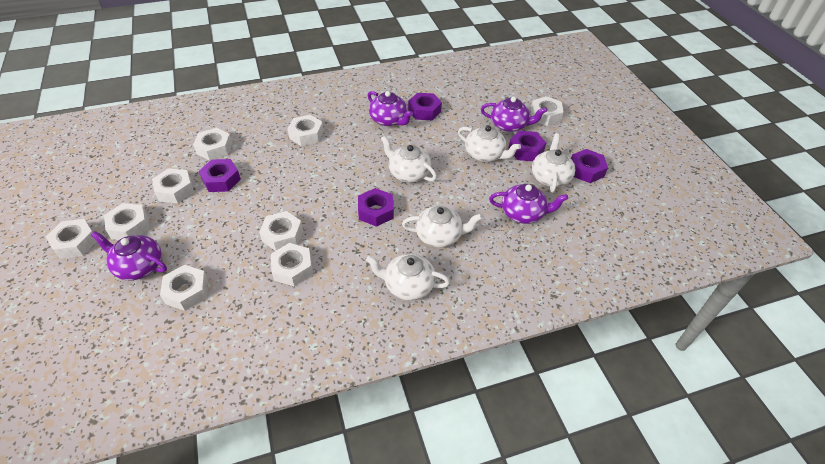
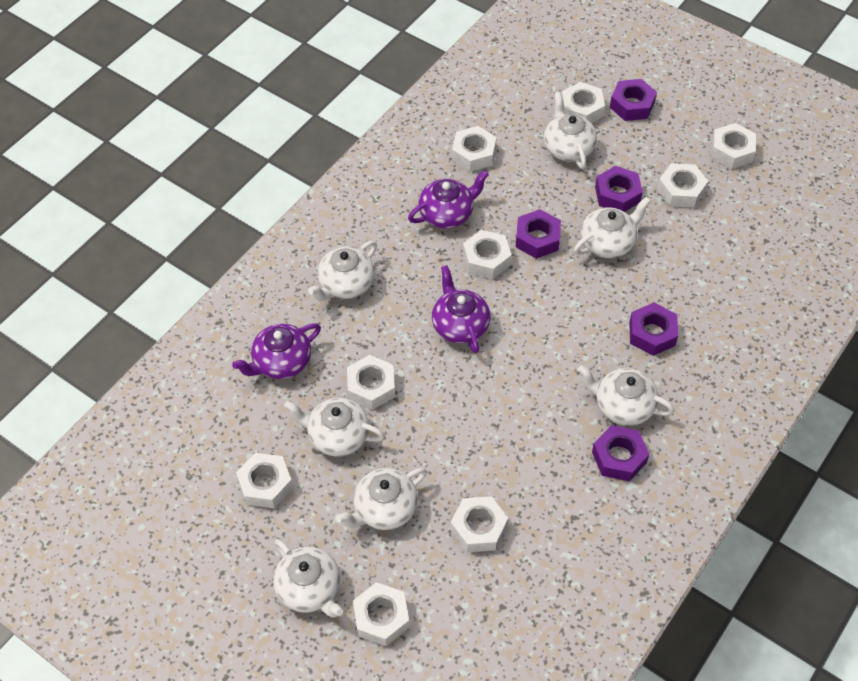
purple teapot: [91,231,167,280] [368,91,413,126] [481,97,547,132] [489,184,568,224] = 4 -> [232,323,321,379] [408,170,489,228] [432,265,491,353] = 3
white teapot: [366,254,450,301] [381,136,437,183] [402,206,483,248] [458,125,521,162] [532,133,575,193] = 5 -> [273,539,343,617] [284,398,385,457] [308,241,377,301] [336,468,427,530] [544,92,597,169] [574,197,651,258] [578,365,674,426] = 7

